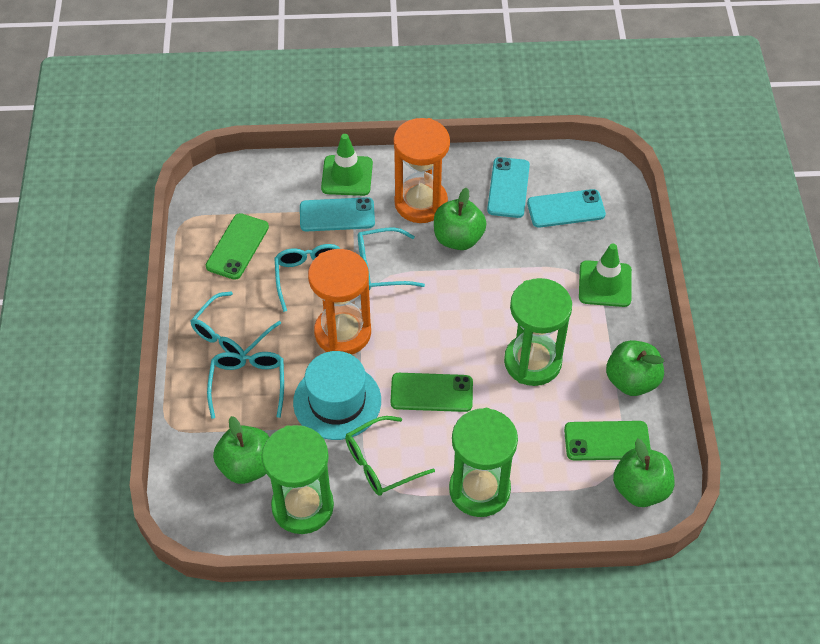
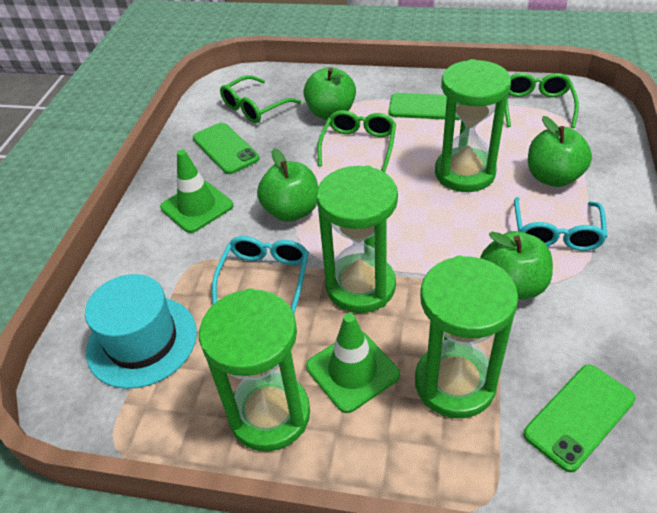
green glasses: [345,416,435,496] = 1 -> [220,75,301,123] [317,110,396,172] [505,73,579,128] = 3
green hourglass: [262,425,334,534] [449,408,518,517] [504,278,572,386] = 3 -> [199,288,310,452] [316,166,398,313] [415,256,518,418] [435,59,511,192] = 4
orange hourglass: [308,249,371,355] [394,118,450,223] = 2 -> none = 0
turquoise glasses: [191,292,281,356] [207,352,284,419] [274,244,341,312] [358,227,425,290] = 4 -> [212,236,309,314] [514,197,607,251] = 2
turquoise phone: [300,197,375,232] [487,157,530,218] [527,189,606,228] = 3 -> none = 0

